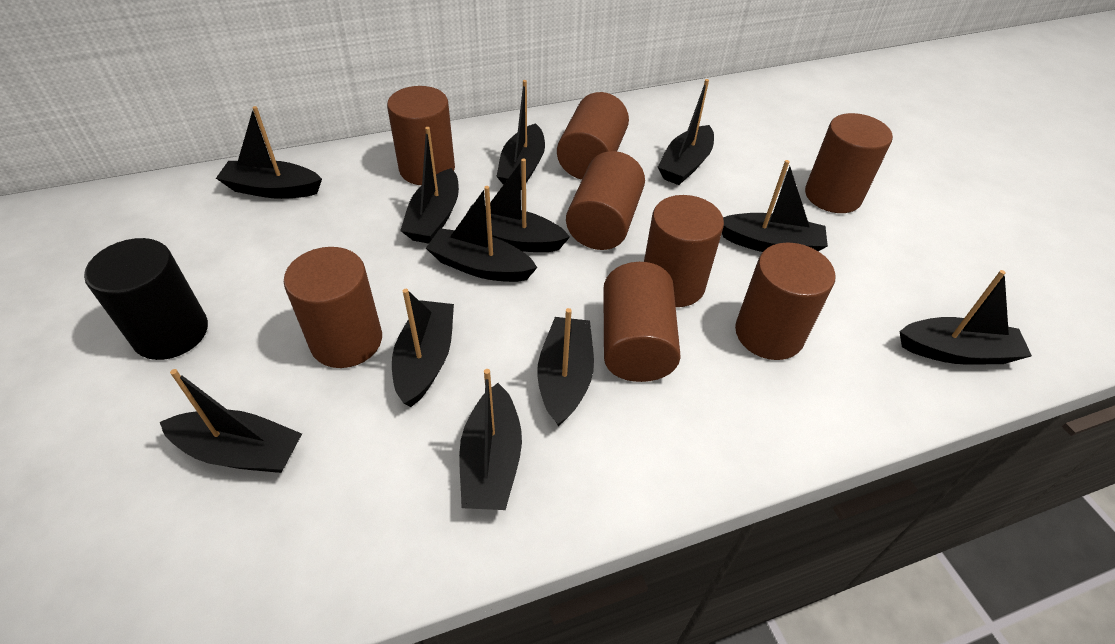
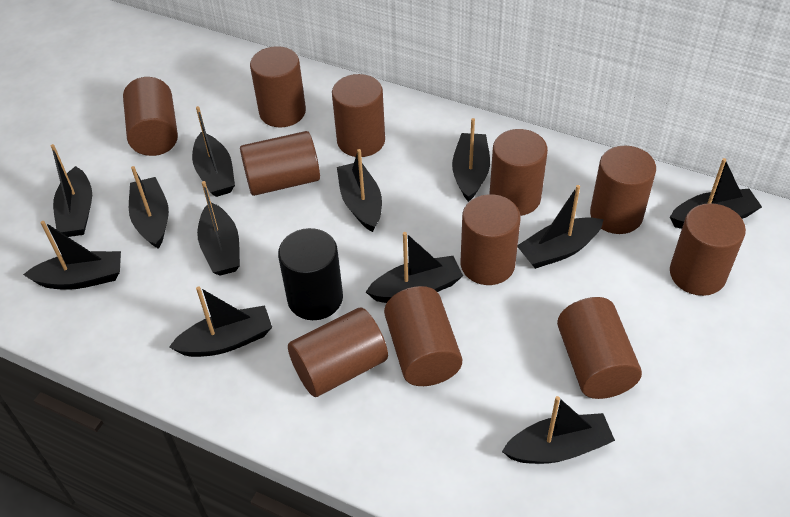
brown cylinder: [284,247,382,368] [387,86,455,185] [557,92,629,180] [566,151,645,250] [603,262,681,382] [644,195,724,307] [735,242,836,360] [805,113,893,213] = 8 -> [123,77,178,156] [240,131,320,196] [250,46,306,127] [288,307,388,397] [332,74,385,157] [384,286,462,386] [461,194,521,285] [490,129,548,216] [557,297,642,399] [590,146,656,234] [670,203,746,296] = 11

